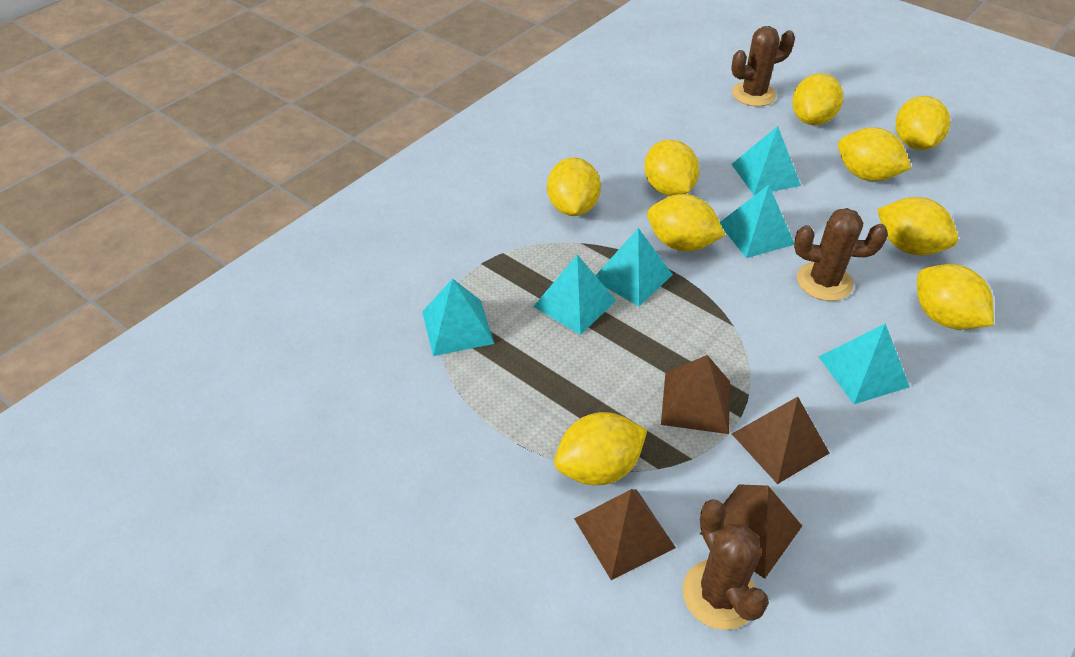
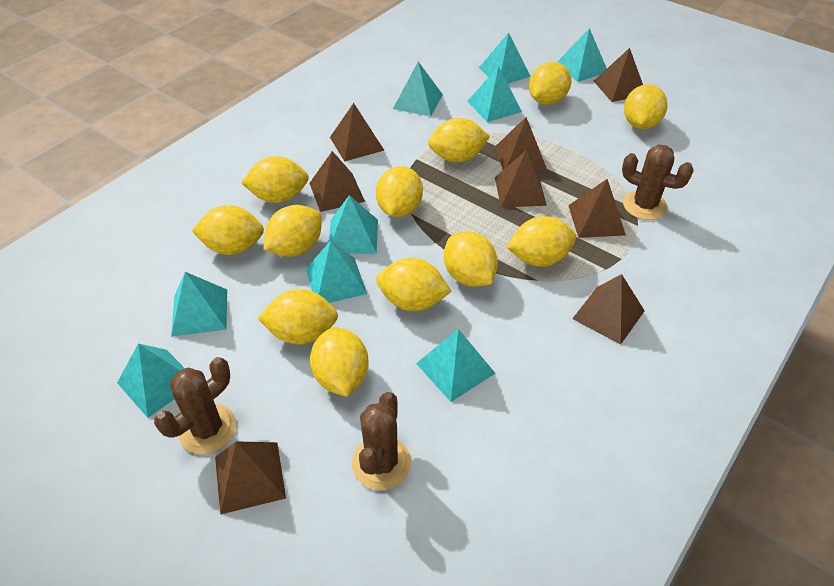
brown pyramid: [574,489,676,580] [661,355,730,434] [700,484,802,579] [732,397,829,484] = 4 -> [215,441,286,515] [309,151,365,212] [330,103,384,162] [495,117,547,171] [495,150,547,208] [568,179,626,238] [572,274,645,345] [594,48,643,102] = 8
turquoise pyramid: [422,278,494,356] [533,255,617,335] [595,228,673,306] [720,185,794,258] [731,126,801,195] [819,323,909,404] = 6 -> [117,343,185,418] [171,272,227,337] [306,240,367,303] [328,195,378,254] [393,62,443,117] [416,329,495,402] [468,66,522,122] [479,33,531,83] [557,28,607,82] = 9
yellow lemon: [547,157,601,216] [554,412,647,485] [644,140,699,196] [647,194,725,251] [792,73,843,125] [838,127,911,181] [877,197,958,255] [896,96,950,150] [917,264,994,330] = 9 -> [192,205,264,255] [241,156,309,203] [257,289,338,345] [264,205,322,257] [310,327,369,397] [376,166,423,217] [376,258,452,311] [428,118,490,162] [444,232,498,287] [507,216,576,267] [529,62,572,105] [624,84,667,129] = 12

